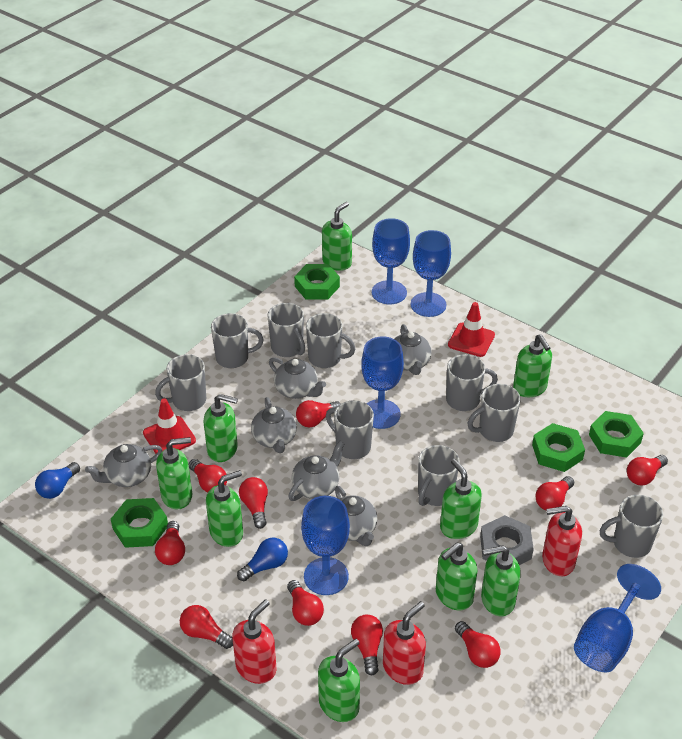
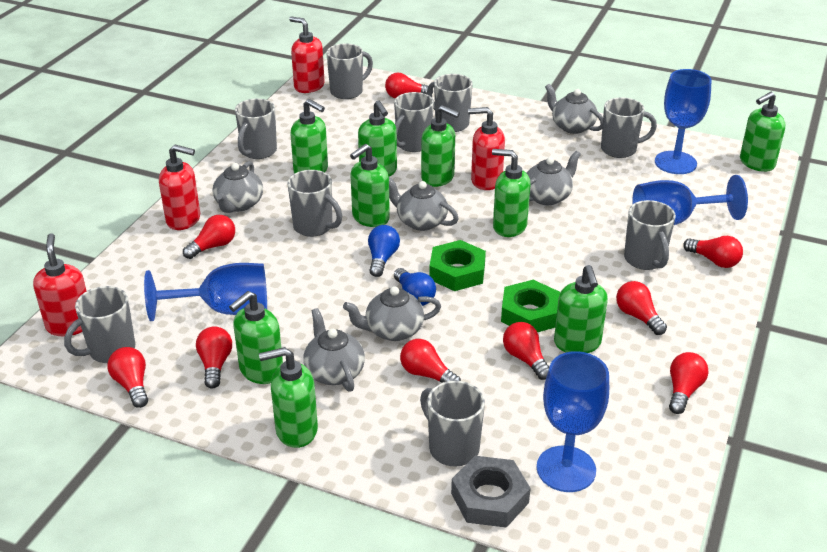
blue goblet: [301,496,350,595] [361,337,404,429] [372,218,410,304] [411,230,451,317] [574,564,661,672] = 5 -> [144,263,267,321] [536,351,609,492] [632,175,748,225] [655,69,712,174] = 4
green nut: [111,498,168,548] [294,264,340,299] [532,423,585,472] [589,411,644,458] = 4 -> [429,240,486,291] [501,280,560,332] = 2
red light bulb: [155,521,185,565] [180,605,233,649] [188,459,227,493] [239,477,268,529] [287,580,324,626] [296,400,341,427] [351,615,383,676] [455,621,501,668] [536,476,574,510] [627,455,668,485] = 10 -> [107,347,148,408] [183,215,235,259] [196,326,232,389] [385,73,433,98] [400,339,461,383] [503,322,549,380] [616,281,667,335] [669,352,708,414] [683,236,743,268] = 9
red soap dispenser: [232,599,276,684] [383,601,426,685] [542,506,582,576] = 3 -> [33,233,87,336] [159,145,200,230] [289,17,324,93] [468,107,505,190] = 4
red traffic cone: [143,398,196,454] [448,302,495,357] = 2 -> none = 0

